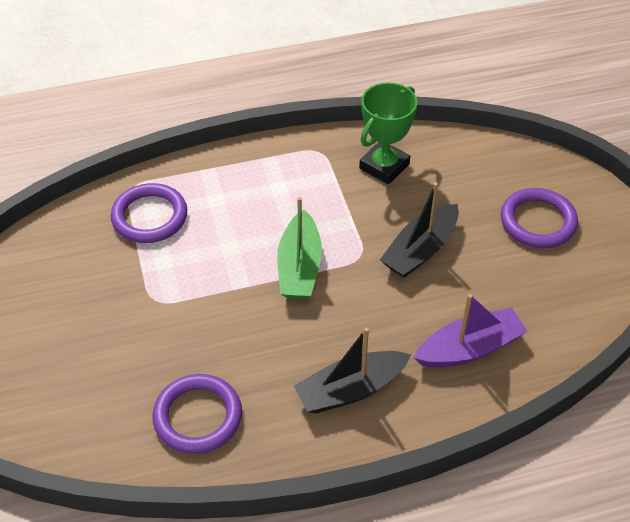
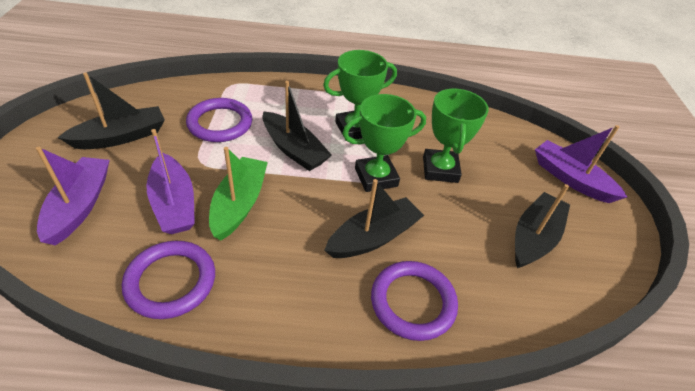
black boat: [294,328,411,413] [380,182,459,278] = 2 -> [57,72,165,149] [262,81,332,171] [324,179,424,258] [515,184,570,268] = 4
green trophy: [359,82,417,184] = 1 -> [323,50,397,139] [342,94,426,192] [423,88,489,183] = 3
purple boat: [413,294,528,367] = 1 -> [36,147,110,245] [147,129,195,234] [535,125,627,203] = 3

